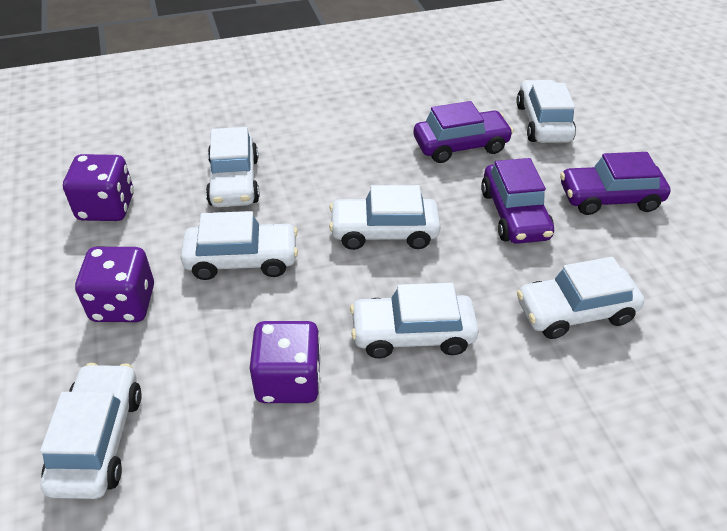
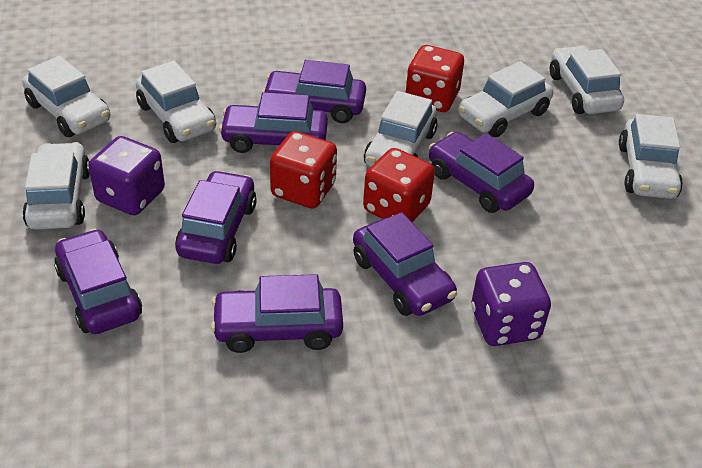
purple car: [414,101,514,163] [481,158,554,244] [560,152,671,215] = 3 -> [54,229,142,334] [175,170,257,264] [211,274,343,353] [219,92,328,153] [262,60,366,123] [353,212,457,316] [428,132,534,213] = 7
purple dice: [63,154,134,221] [75,247,154,322] [250,321,321,403] = 3 -> [89,136,165,215] [471,262,551,346] = 2
red dice: none = 0 -> [270,131,337,208] [363,148,435,222] [405,45,464,112] = 3

